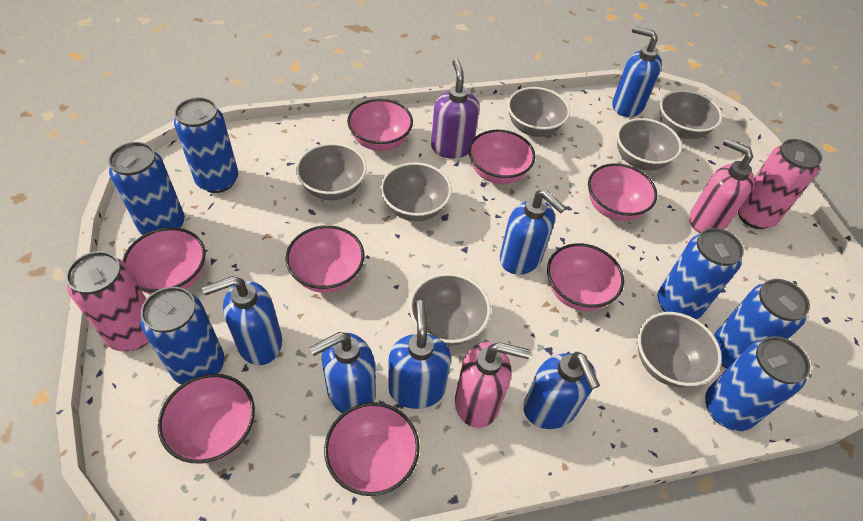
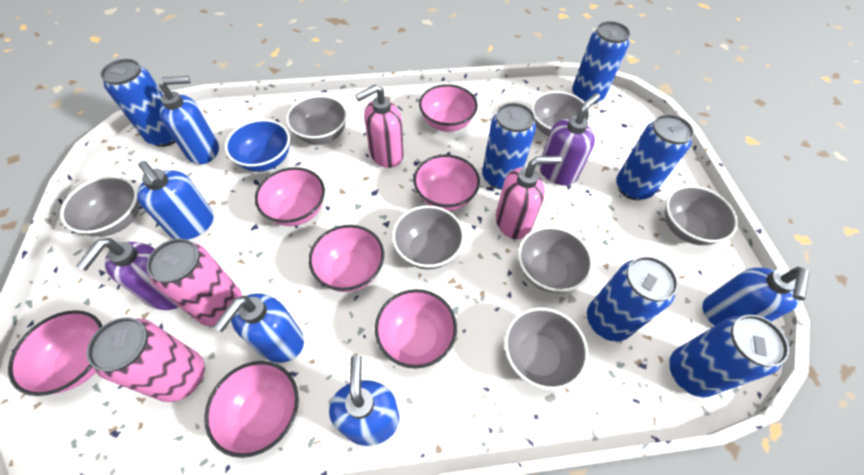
blue bowl: none = 0 -> [225,119,290,172] = 1
blue soap dispenser: [202,276,282,365] [309,332,376,413] [388,300,451,409] [500,189,566,275] [523,352,600,429] [612,26,662,117] = 6 -> [137,161,214,240] [159,76,219,164] [214,293,304,363] [329,355,400,446] [702,267,809,326] = 5
pink bowl: [122,227,206,295] [158,374,255,463] [285,225,364,293] [324,402,420,496] [347,99,413,151] [468,130,535,184] [547,243,624,311] [588,163,657,221] = 8 -> [8,310,102,396] [204,361,299,458] [255,167,325,226] [309,225,384,292] [375,289,457,368] [413,154,480,211] [419,84,478,132] = 7
purple soap dispenser: [431,59,480,158] = 1 -> [76,238,179,310] [539,93,600,185] = 2

